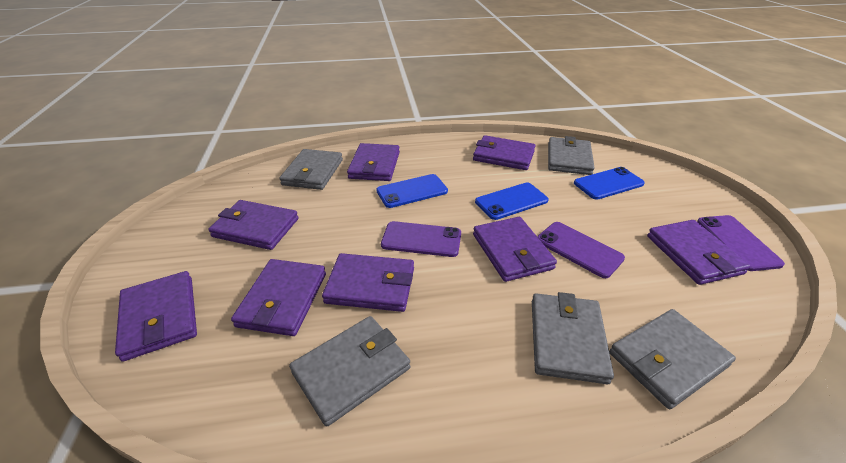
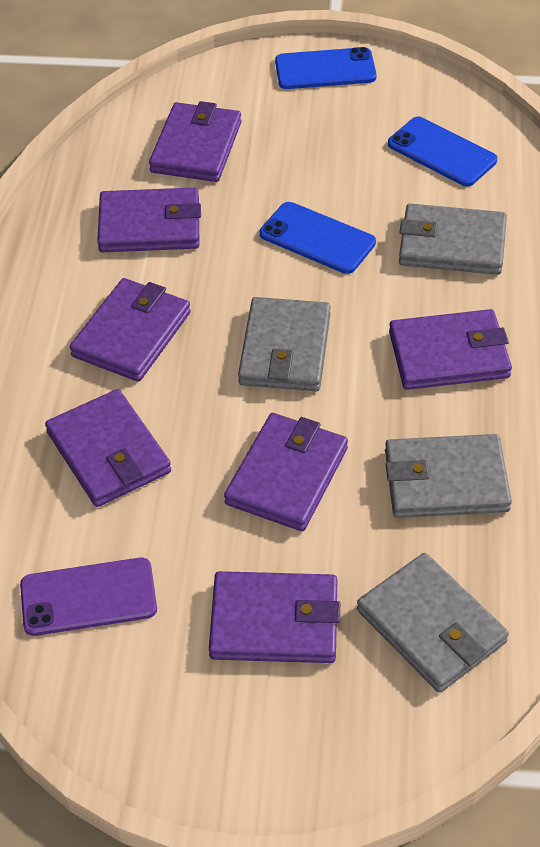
grey wallet: [279,149,343,190] [289,316,410,427] [532,292,614,384] [548,136,595,175] [609,309,736,409] = 5 -> [238,297,331,391] [357,553,509,693] [385,434,512,518] [399,204,507,275] = 4
purple phone: [381,221,461,257] [537,222,625,278] [697,215,785,271] = 3 -> [20,558,157,636] = 1
purple wallet: [115,271,197,362] [208,200,299,250] [231,259,326,336] [322,253,414,312] [347,143,400,181] [473,135,535,170] [473,217,557,282] [647,220,751,285] = 8 -> [45,389,171,507] [70,278,191,382] [97,187,201,252] [149,101,241,182] [209,571,340,663] [224,413,348,531] [389,309,512,390] = 7

